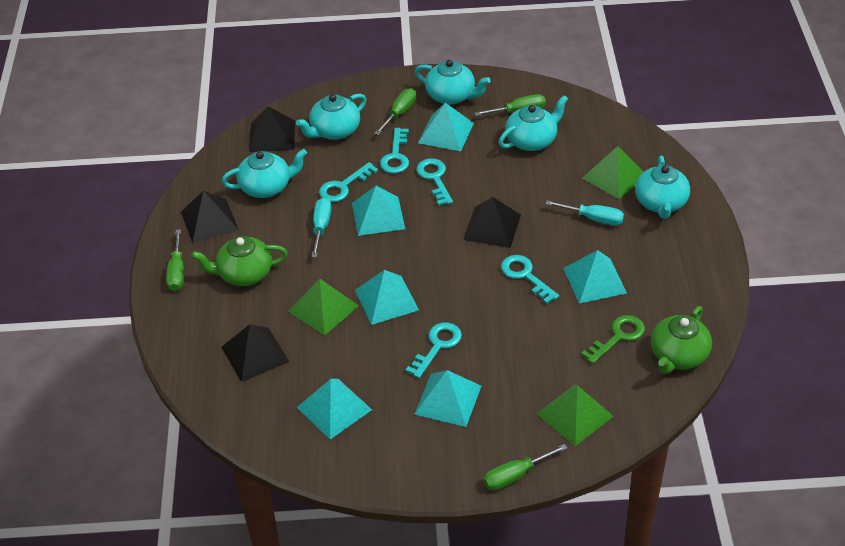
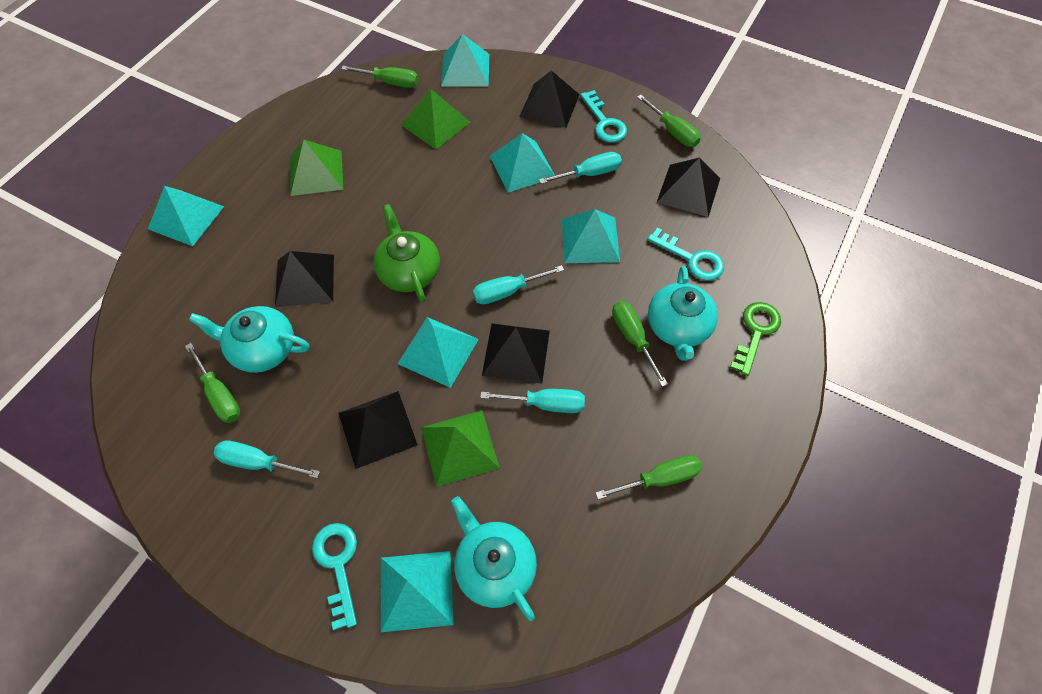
black pyramid: [181,191,239,243] [221,324,289,382] [249,106,295,152] [463,197,521,248] = 4 -> [275,251,334,307] [339,391,418,469] [482,323,550,384] [519,70,580,128] [656,158,720,217] = 5
green screwdriver: [166,229,184,291] [374,88,416,135] [474,94,546,116] [483,444,568,491] = 4 -> [185,343,241,423] [341,66,419,88] [595,455,702,500] [612,301,668,387] [637,95,701,147] = 5
green teapot: [191,236,288,286] [651,306,712,374] = 2 -> [373,204,440,303] = 1
turquoise key: [319,162,378,202] [380,128,409,174] [406,322,462,378] [416,158,453,206] [501,255,559,304] = 5 -> [312,523,357,630] [580,90,627,143] [647,227,724,281] = 3
turquoise screwdriver: [311,198,331,257] [545,201,624,225] = 2 -> [214,440,320,478] [473,265,564,304] [480,389,585,413] [539,152,622,184] = 4
turquoise teapot: [221,149,307,198] [296,94,367,140] [415,60,491,105] [499,95,568,151] [635,156,690,219] = 5 -> [189,306,309,373] [451,496,537,621] [648,266,718,361] = 3

